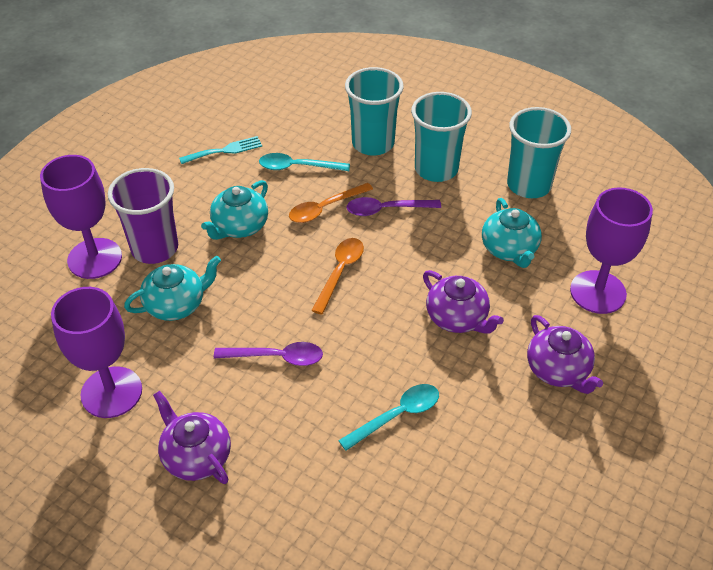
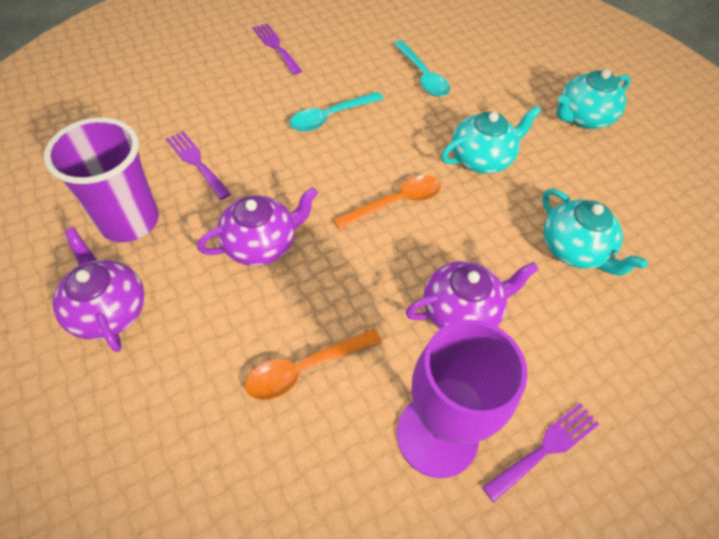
purple fork: none = 0 -> [166,131,231,200] [253,23,302,75] [482,403,599,502] = 3
purple goblet: [40,155,122,279] [51,287,142,418] [570,187,653,314] = 3 -> [397,320,527,478] = 1
purple spoon: [214,342,323,366] [346,197,441,216] = 2 -> none = 0
turquoise cup: [345,67,404,156] [411,92,472,182] [507,107,571,198] = 3 -> none = 0
turquoise fork: [179,136,262,164] = 1 -> none = 0

